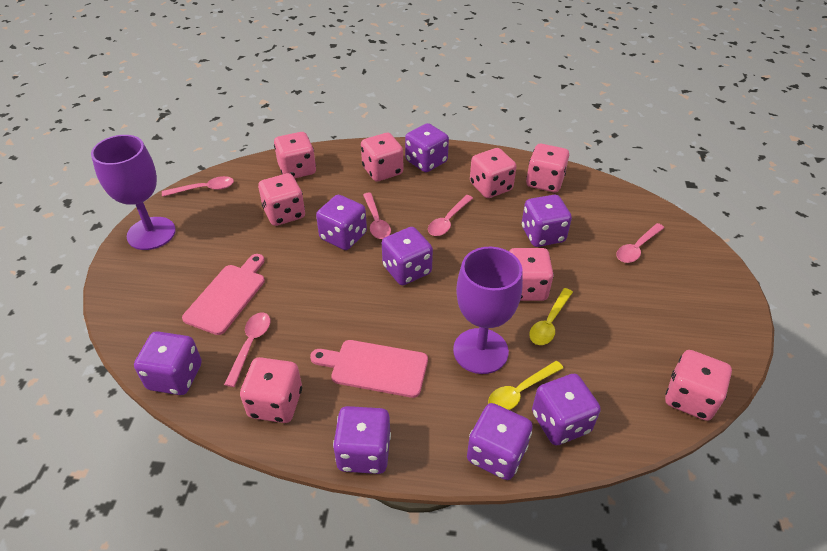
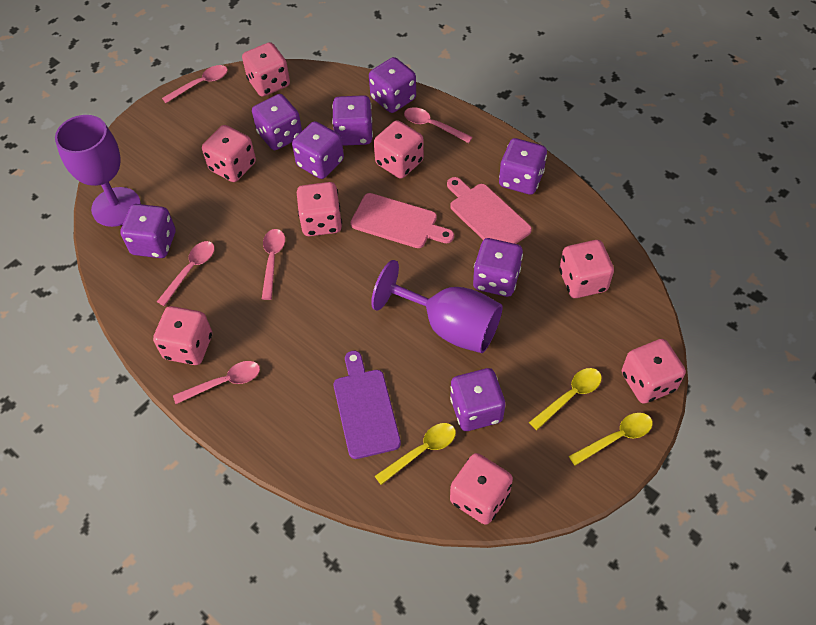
purple cutting board: none = 0 -> [333,351,401,459] = 1
yellow spoon: [488,361,563,410] [529,288,573,345] = 2 -> [375,423,456,485] [529,368,602,430] [569,413,653,466] = 3

